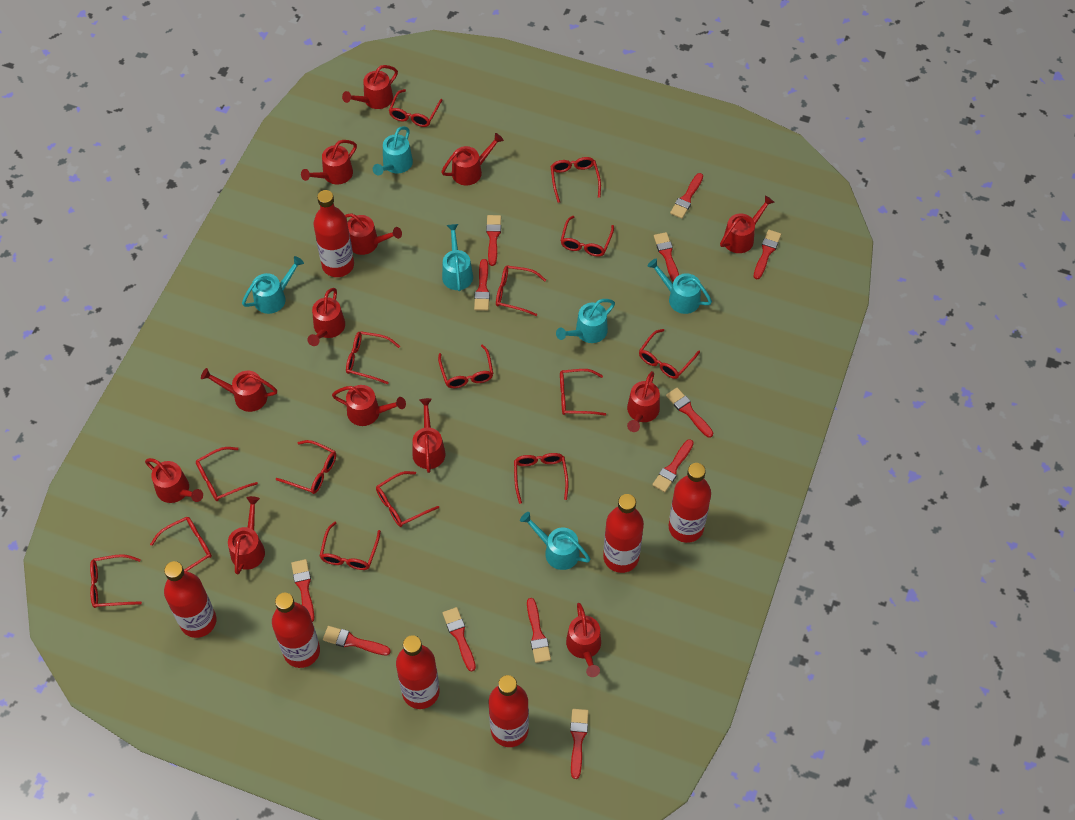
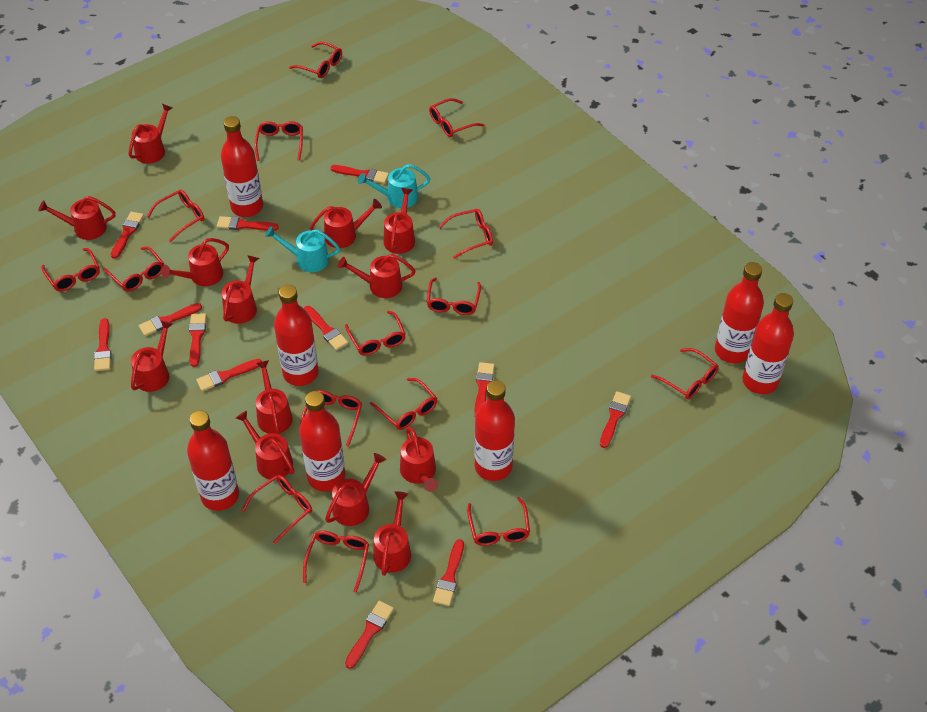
turquoise watering can: [242,256,304,314] [373,126,413,175] [442,224,473,291] [520,512,591,570] [556,299,615,343] [647,259,712,314] = 6 -> [265,226,340,272] [358,164,430,208] = 2

